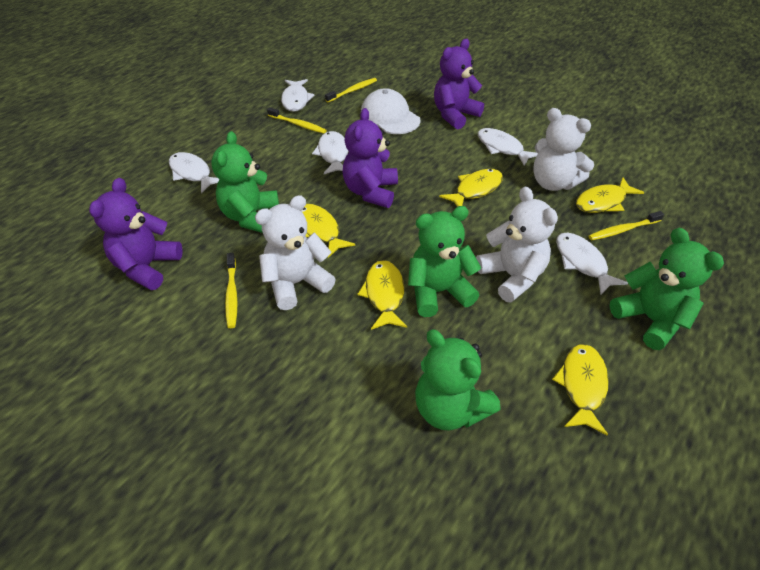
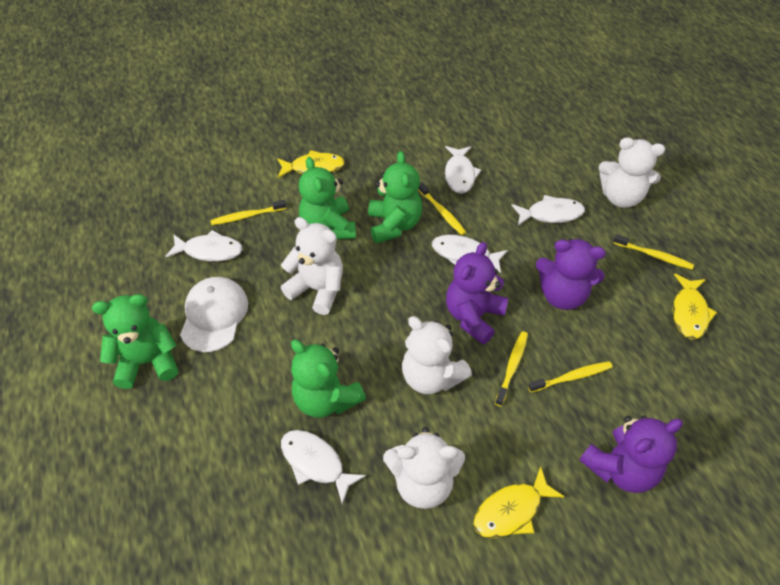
white teddy bear: [255,195,336,310] [476,187,558,303] [533,108,594,191] = 3 -> [281,217,343,315] [383,427,465,509] [402,316,472,394] [599,137,665,208] = 4
yellow fish: [301,204,355,258] [357,260,407,330] [439,169,503,207] [552,344,609,435] [576,177,644,213] = 5 -> [277,150,345,178] [473,466,565,539] [672,274,717,340] = 3
yellow toothbrush: [225,253,238,328] [267,107,327,133] [325,78,377,103] [589,211,664,240] = 4 -> [210,200,286,225] [418,182,466,235] [495,331,528,406] [528,361,613,392] [613,234,694,270] = 5

